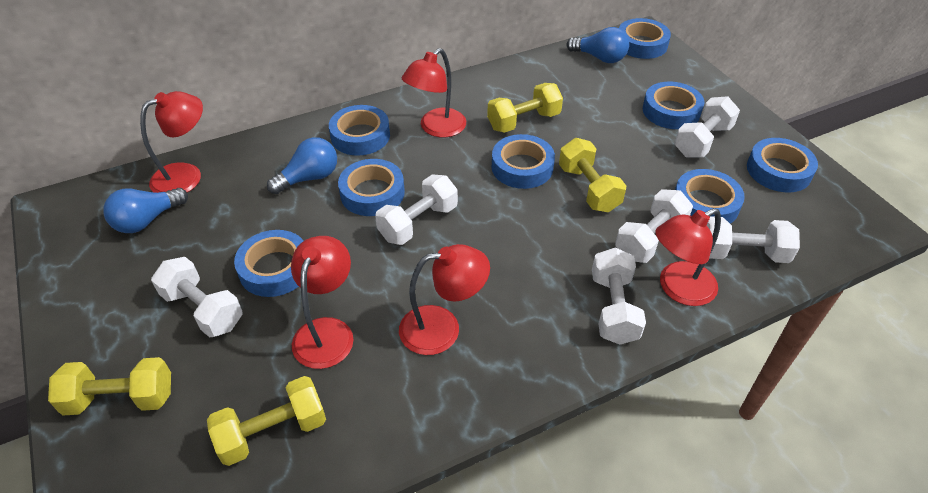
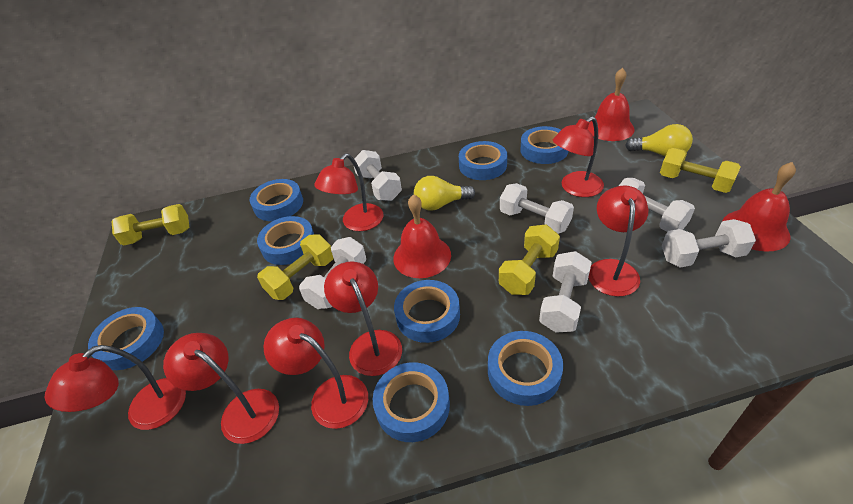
blue light bulb: [103,188,188,233] [267,137,337,194] [566,27,629,63] = 3 -> none = 0
red bell: none = 0 -> [393,194,451,278] [588,68,635,141] [722,162,796,252] = 3
red lamp: [140,91,203,193] [291,236,353,369] [399,244,490,355] [402,48,466,137] [656,208,721,306] = 5 -> [45,345,186,430] [163,333,279,444] [263,318,368,429] [314,153,383,231] [324,261,402,376] [553,117,604,197] [588,185,648,297] = 7
yellow light bulb: none = 0 -> [414,176,475,211] [625,124,693,156] = 2

